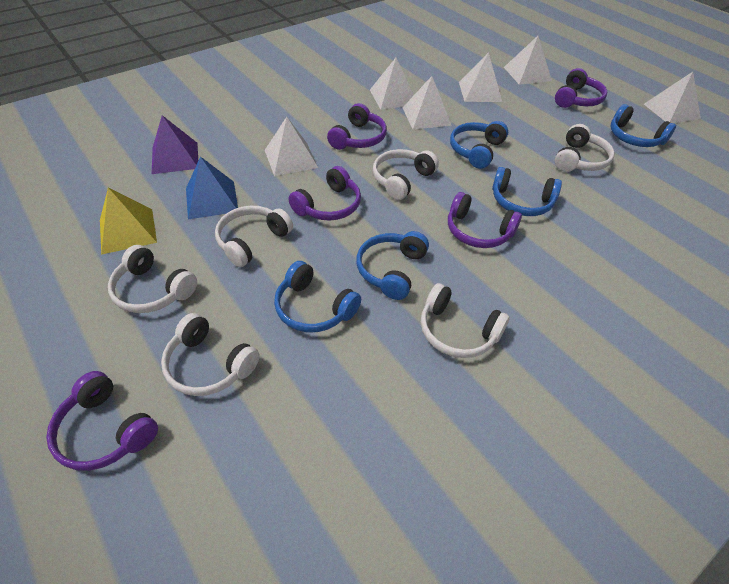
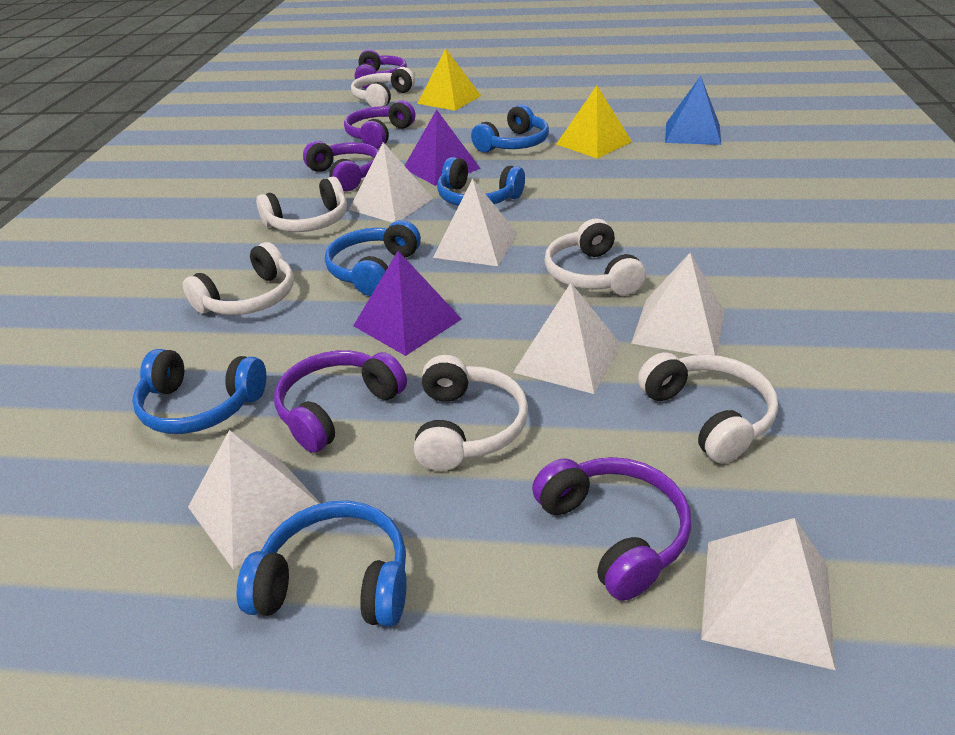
purple pyramid: [152,115,198,174] = 1 -> [353,251,462,356] [405,109,481,186] = 2
yellow pyramid: [100,188,157,255] = 1 -> [417,48,481,111] [556,86,632,159] = 2

